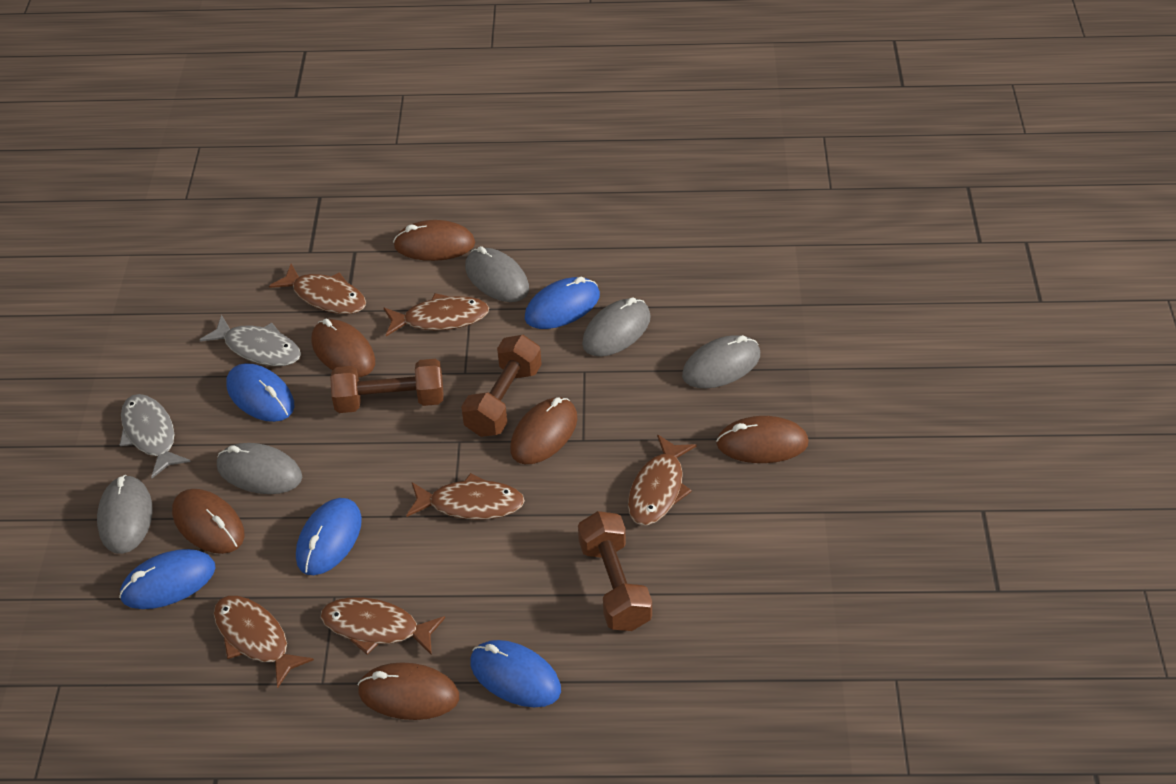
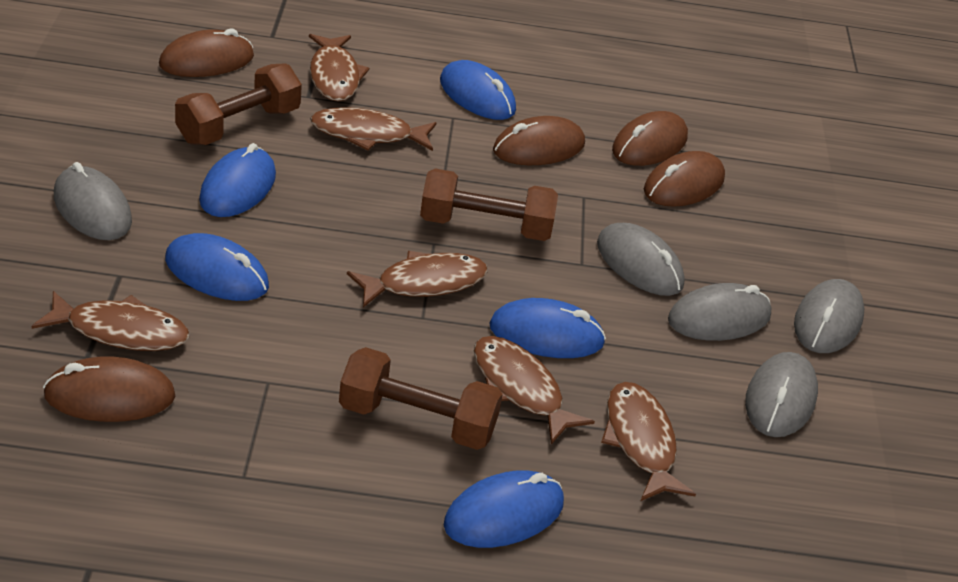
brown mouse: [172,489,244,554] [311,319,375,377] [358,662,459,720] [393,220,475,261] [510,397,577,464] [716,416,809,463] = 6 -> [43,356,175,422] [159,28,254,77] [493,116,585,165] [612,111,688,166] [644,151,725,207] = 5
grey fish: [120,394,191,478] [200,315,301,366] = 2 -> none = 0

